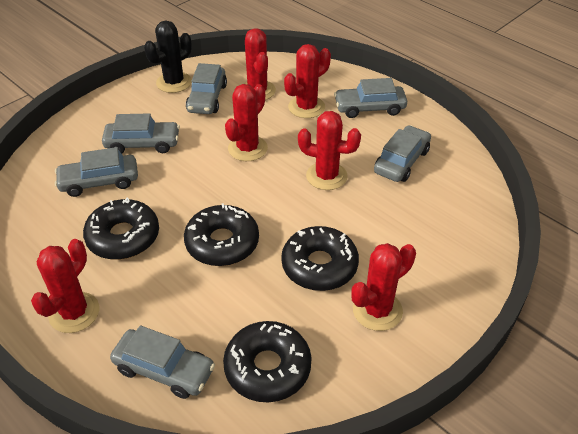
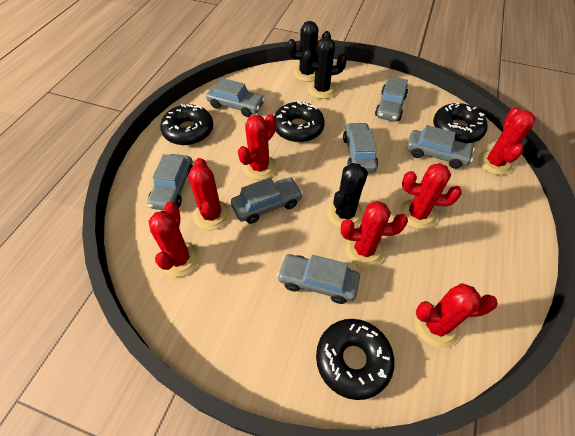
black cactus: [144,20,192,93] = 1 -> [287,21,331,82] [303,37,347,99] [327,163,368,228] = 3
grey car: [55,147,138,197] [102,113,180,153] [110,326,215,399] [186,63,227,114] [334,78,407,118] [374,125,431,182] = 6 -> [147,154,193,210] [206,78,265,117] [231,178,303,224] [277,254,360,304] [343,122,378,173] [375,76,408,122] [407,125,475,169] = 7
red cactus: [31,239,99,333] [225,84,268,161] [244,28,276,100] [284,44,331,118] [298,111,361,190] [351,243,416,331] = 6 -> [149,201,200,277] [188,158,230,230] [238,114,277,180] [341,201,408,267] [400,163,462,229] [414,283,498,348] [478,107,535,175] = 7

